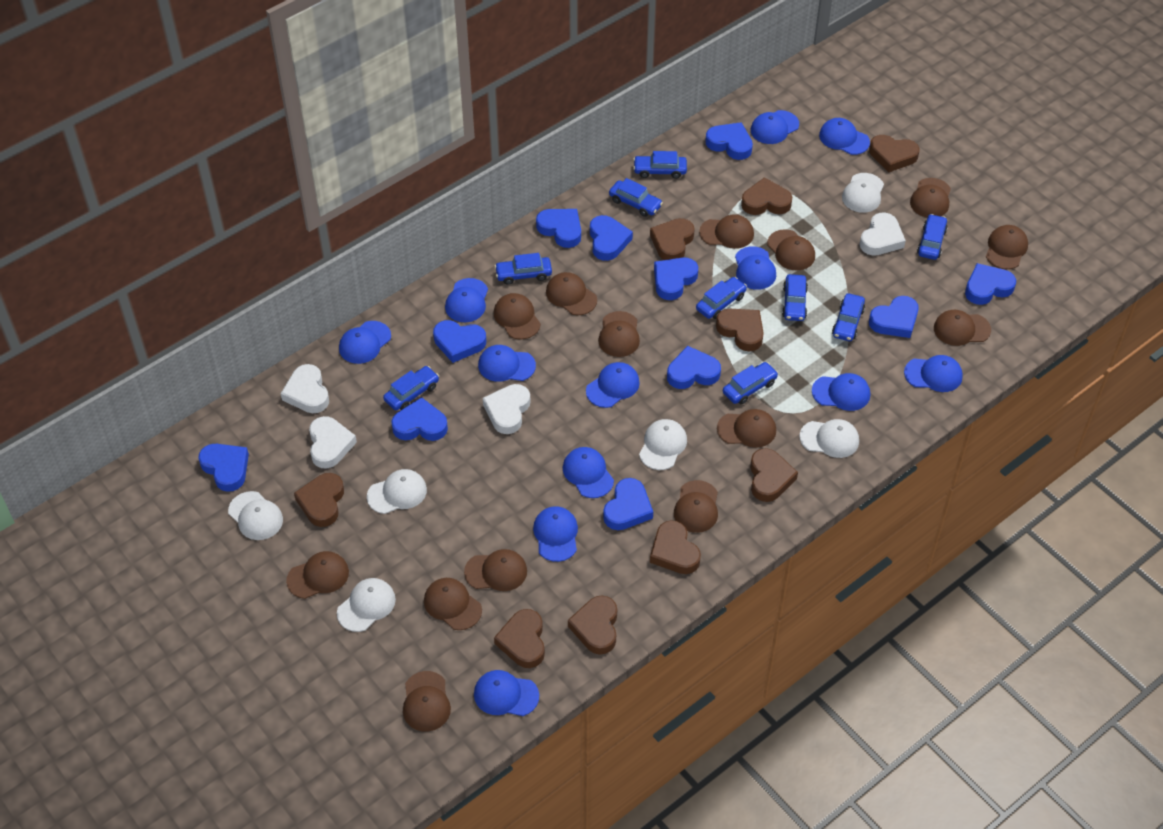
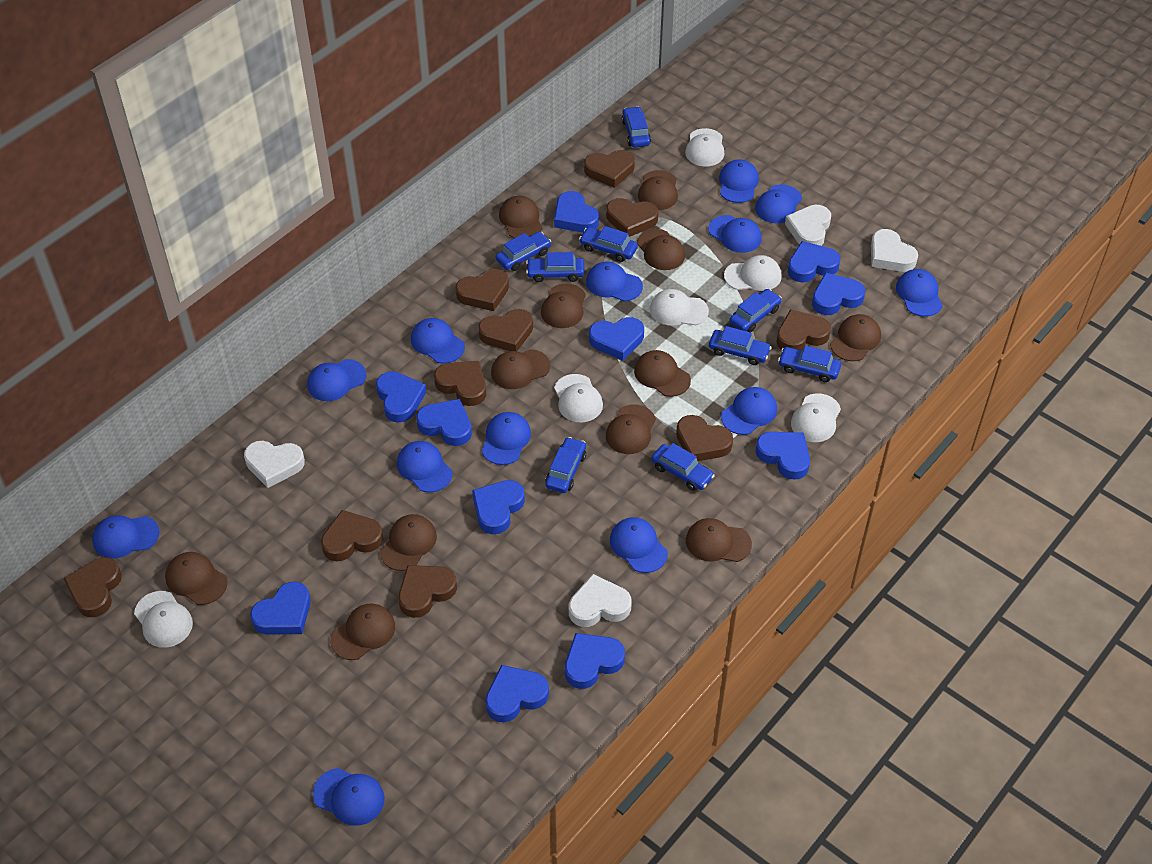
blue cap: [339,321,391,364] [445,278,488,322] [474,670,539,716] [478,345,536,382] [533,506,578,562] [563,447,614,498] [586,362,640,408] [735,246,776,290] [751,110,799,144] [812,373,870,411] [819,118,870,155] [904,355,963,392] = 12 -> [92,515,159,559] [307,359,366,401] [313,768,385,826] [397,441,452,492] [411,318,465,364] [481,412,531,465] [586,261,643,302] [610,517,668,573] [708,215,762,253] [719,159,759,203] [721,387,777,435] [755,184,802,224] [896,269,943,317] = 13
brown cap: [286,551,349,599] [403,671,451,732] [424,578,482,630] [464,549,527,591] [494,293,541,339] [546,272,597,315] [598,311,640,357] [674,480,718,533] [699,214,754,249] [717,409,776,448] [767,229,815,271] [910,178,951,217] [934,310,991,346] [986,225,1028,269] = 14 -> [165,552,227,605] [330,604,395,660] [380,514,437,571] [491,349,550,389] [499,196,542,238] [541,283,586,328] [606,404,656,454] [634,350,691,397] [637,229,685,270] [638,170,678,210] [686,518,752,562] [830,314,881,361] = 12
brown heart: [294,473,344,527] [494,609,545,668] [568,596,617,655] [650,218,695,260] [650,521,701,574] [716,309,764,351] [741,177,792,215] [750,448,798,502] [869,135,920,172] = 9 -> [63,557,122,617] [321,510,383,561] [399,565,457,618] [434,361,486,406] [456,269,509,311] [478,309,533,351] [584,150,635,188] [606,198,658,237] [676,415,733,461] [777,309,831,350] = 10

